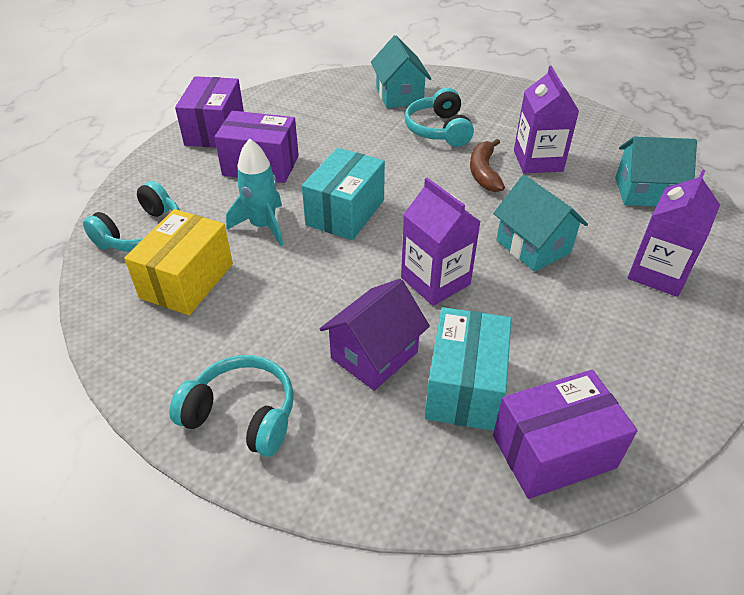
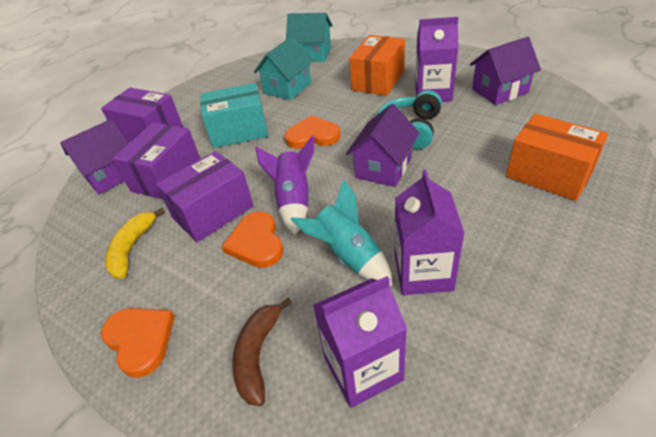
orange box: none = 0 -> [349,35,405,96] [506,114,608,201] = 2
orange heart: none = 0 -> [101,308,175,378] [221,211,283,268] [284,115,341,149] = 3
purple house: [320,279,430,391] = 1 -> [60,119,129,194] [346,104,419,187] [470,37,541,105] = 3
purple rocket: none = 0 -> [255,135,314,235] = 1
turquoise box: [302,148,385,240] [425,307,511,431] = 2 -> [200,83,268,148] = 1
turquoise headphones: [83,181,179,252] [169,355,294,457] [405,88,474,147] = 3 -> [377,90,442,149] = 1
turquoise house: [371,36,432,108] [493,175,588,272] [615,137,697,207] = 3 -> [254,36,314,100] [286,13,332,62] = 2
yellow banana: none = 0 -> [105,208,165,279] = 1
yellow box: [124,209,233,315] = 1 -> none = 0

